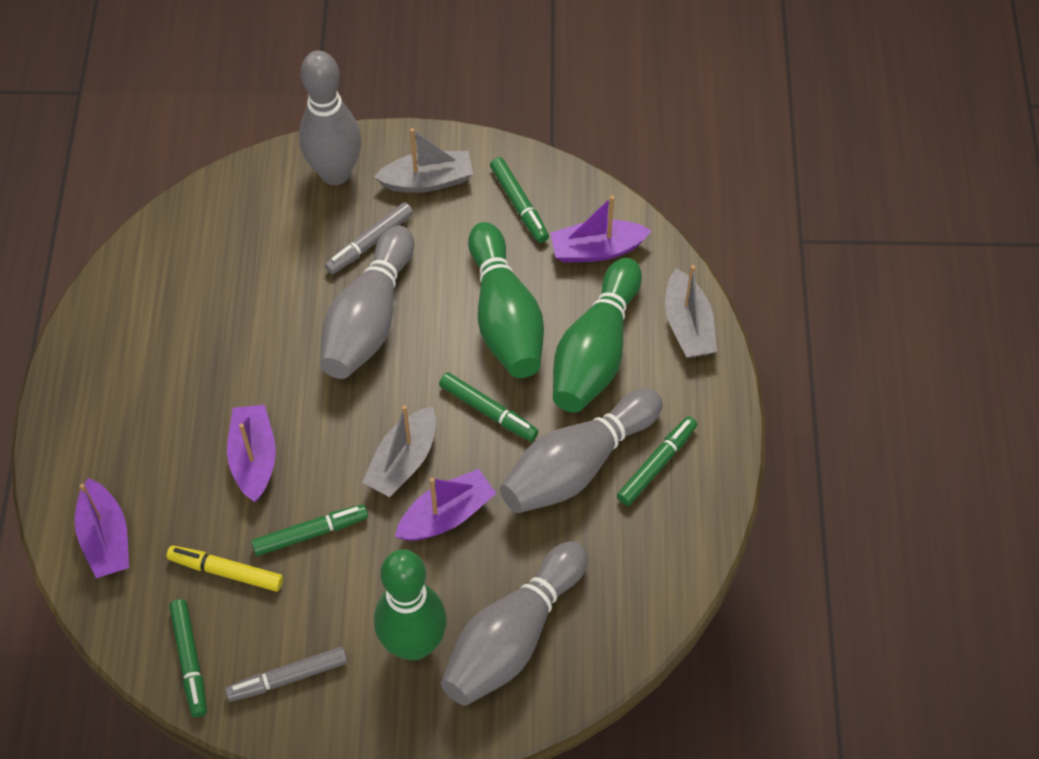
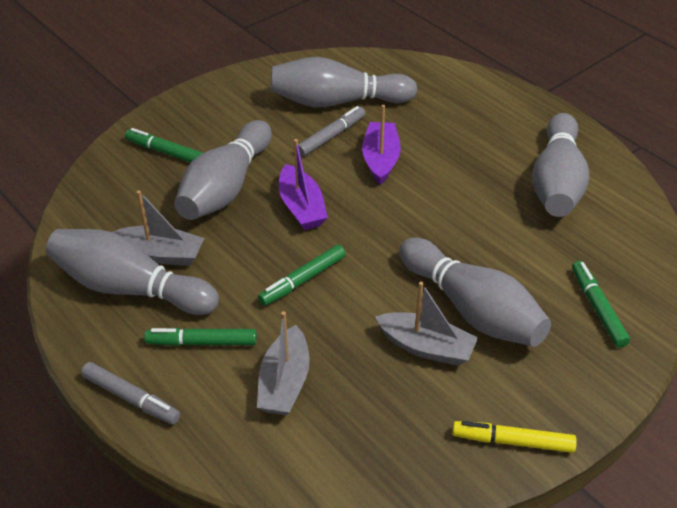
green bowling pin: [374,549,447,661] [468,222,544,378] [553,258,642,413] = 3 -> none = 0
green marker: [169,599,207,717] [251,504,368,556] [439,372,539,441] [490,157,549,243] [617,416,697,506] = 5 -> [125,128,203,163] [144,328,257,346] [258,245,346,306] [572,261,630,348] = 4
grey bowling pin: [299,51,361,185] [320,226,414,379] [441,541,588,706] [500,389,662,513] = 4 -> [46,229,219,315] [174,120,272,220] [270,57,417,107] [399,238,551,347] [532,113,589,217] = 5
purple boat: [75,478,129,578] [227,404,276,502] [395,469,496,541] [550,196,651,263] = 4 -> [279,139,328,230] [362,105,401,185] = 2

